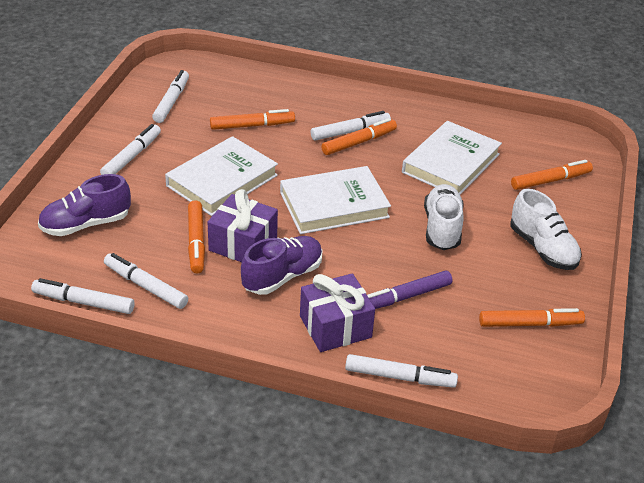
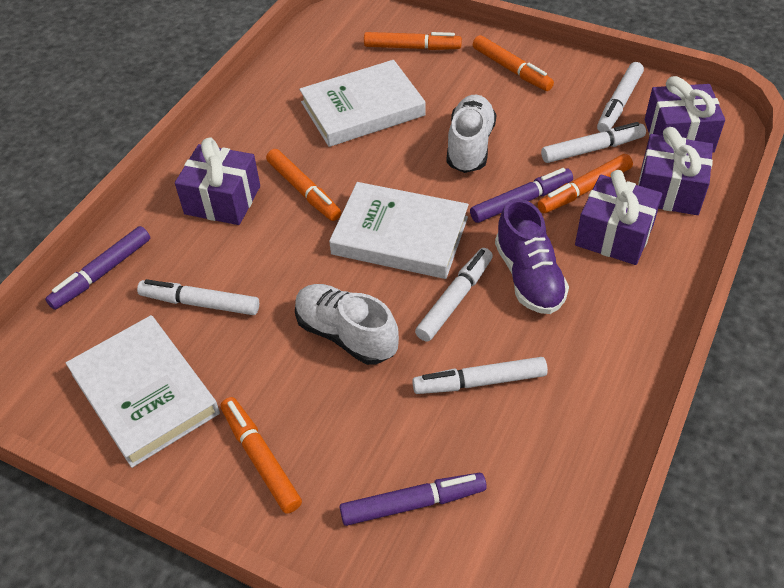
purple gift: [208,189,278,262] [300,273,375,352] = 2 -> [175,137,260,225] [575,170,662,265] [638,127,713,215] [645,76,725,153] = 4
purple marker: [367,270,453,309] = 1 -> [45,226,150,310] [340,473,487,526] [470,168,573,223] = 3
purple shoe: [38,174,131,236] [241,236,323,295] = 2 -> [495,199,569,314] = 1
white marker: [31,278,134,314] [100,124,161,175] [104,253,188,309] [152,70,189,123] [311,111,391,141] [345,354,458,388] = 6 -> [137,279,259,315] [412,357,548,394] [415,248,493,342] [541,122,646,163] [597,62,644,132] = 5

